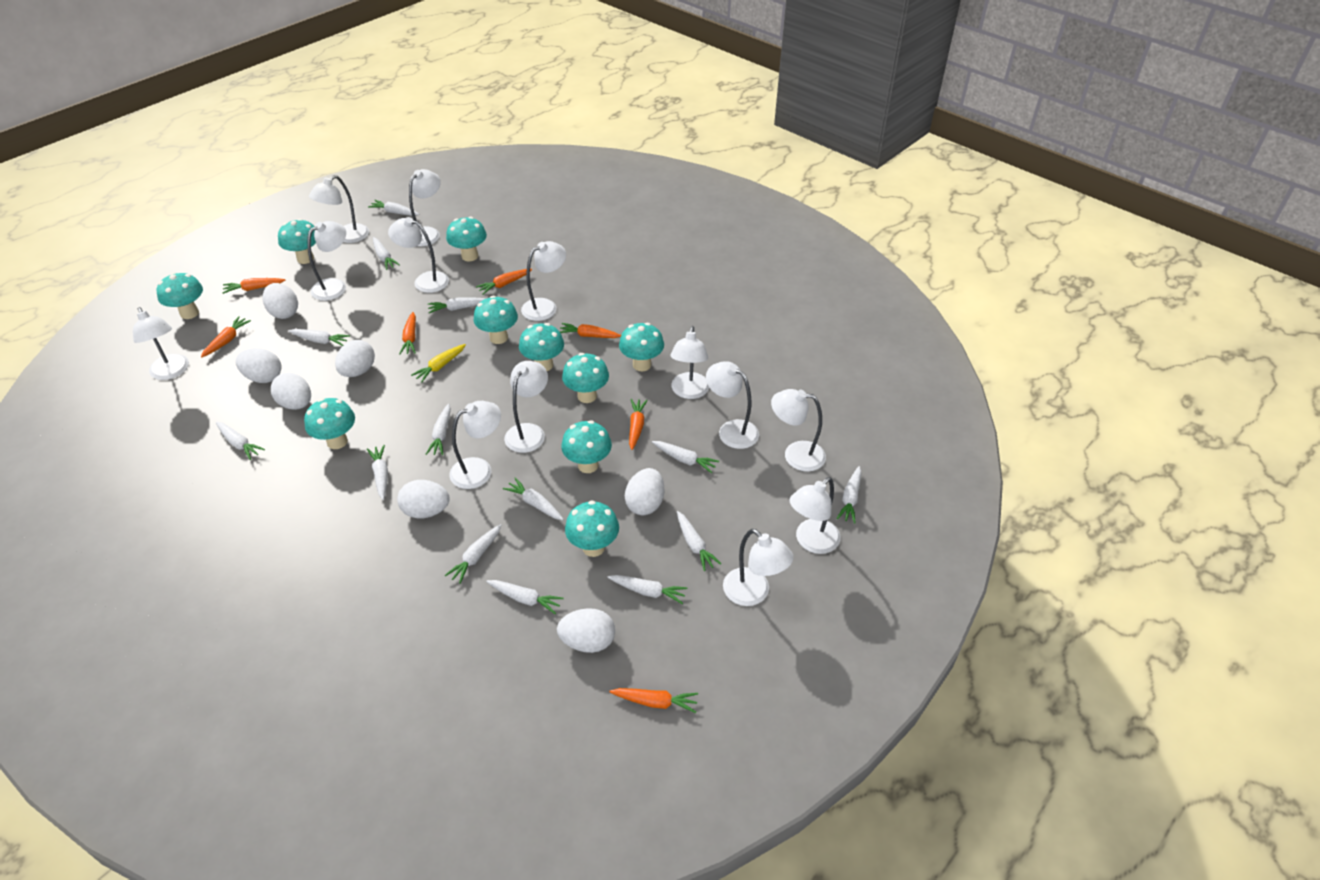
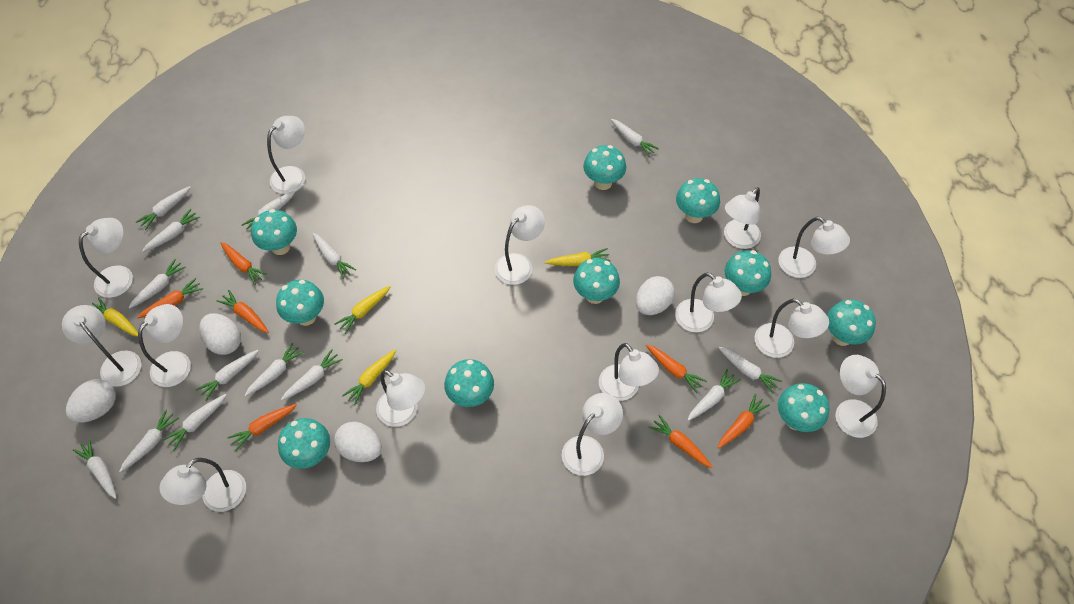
white egg: [236,348,281,383] [263,283,298,319] [271,373,311,410] [335,340,375,377] [397,480,450,518] [557,608,615,653] [625,468,664,515] = 7 -> [66,379,116,423] [199,313,241,355] [334,422,382,462] [636,276,675,315] = 4
white lamp: [133,307,189,380] [307,221,346,301] [309,175,369,243] [388,217,449,293] [409,169,441,246] [449,401,501,489] [504,361,548,453] [521,241,566,321] [670,326,709,399] [706,361,759,449] [723,529,794,606] [771,389,826,471] [789,477,841,554] = 13 -> [62,305,141,387] [79,218,133,298] [138,304,191,387] [159,458,246,512] [267,116,305,194] [376,370,425,427] [495,205,545,285] [562,393,623,476] [599,343,659,401] [675,273,742,332] [724,187,761,249] [755,299,829,358] [779,217,850,278] [835,355,886,438] = 14
yellow carrot: [411,344,466,382] = 1 -> [92,297,138,337] [335,286,391,334] [342,349,396,405] [545,248,611,266] = 4

